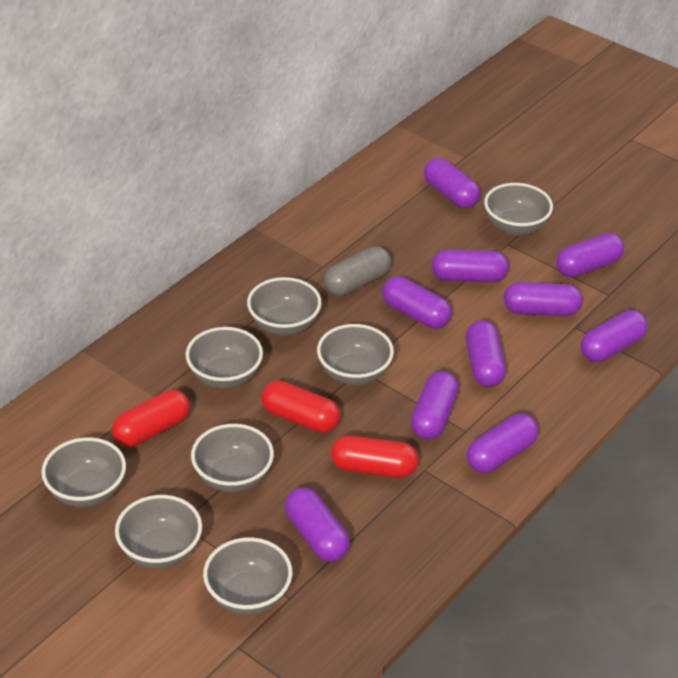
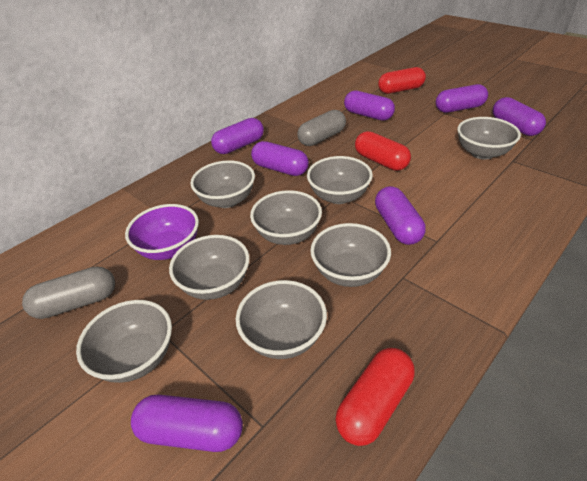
grey capsule: [324,246,391,296] = 1 -> [22,266,115,319] [297,110,346,146] = 2
purple bowl: none = 0 -> [125,204,199,260] = 1
purple capsule: [285,488,350,562] [382,276,452,329] [411,371,459,440] [424,158,480,208] [432,250,509,282] [466,321,506,387] [467,414,538,473] [504,282,583,316] [556,233,624,278] [581,310,648,362] = 10 -> [131,395,243,452] [211,118,264,154] [251,141,309,176] [344,90,395,121] [375,186,426,245] [436,84,488,113] [492,97,546,136] = 7

